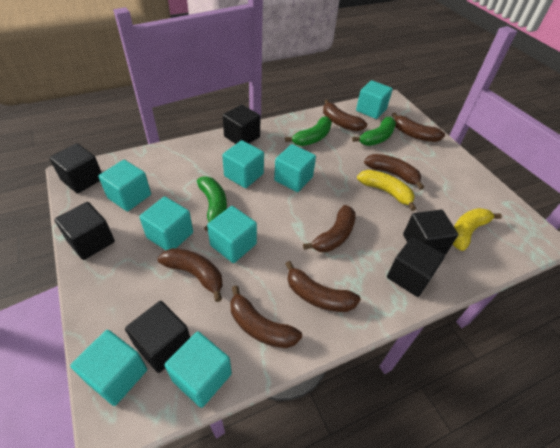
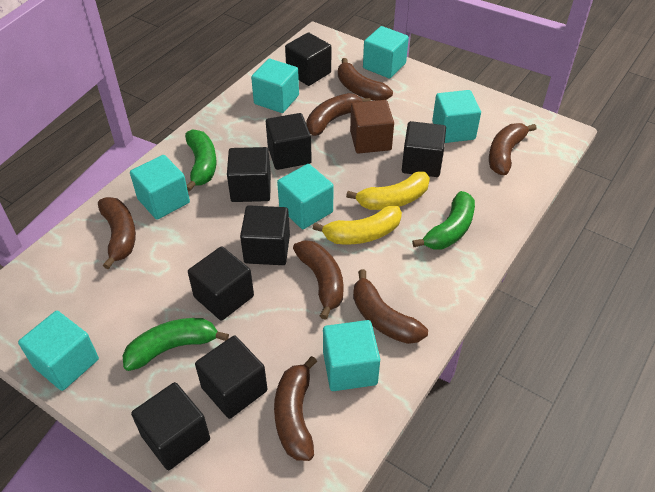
black cube: [49,143,102,194] [54,202,115,260] [125,301,190,373] [223,105,260,144] [387,237,445,297] [403,210,458,255] = 6 -> [131,382,210,470] [188,246,254,321] [195,336,267,419] [227,147,271,202] [240,205,290,265] [266,113,312,170] [285,32,331,86] [402,121,446,177] = 8
brown cube: none = 0 -> [350,100,394,154] = 1
turquoise cube: [70,330,147,406] [98,160,151,211] [139,196,193,250] [165,332,232,408] [207,206,257,263] [222,140,264,188] [274,144,316,192] [356,80,393,119] = 8 -> [18,311,99,391] [130,155,190,220] [251,59,299,113] [277,164,333,229] [323,320,380,391] [363,26,409,78] [432,90,481,143] = 7

